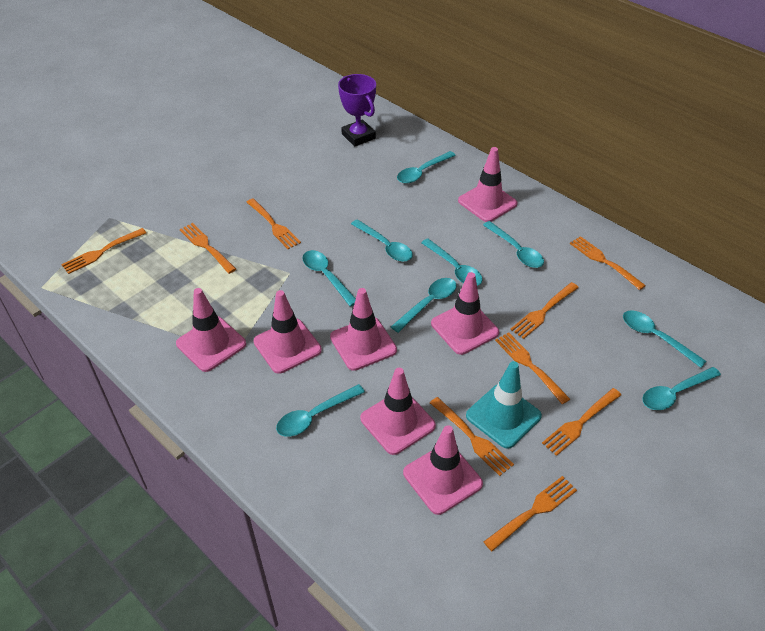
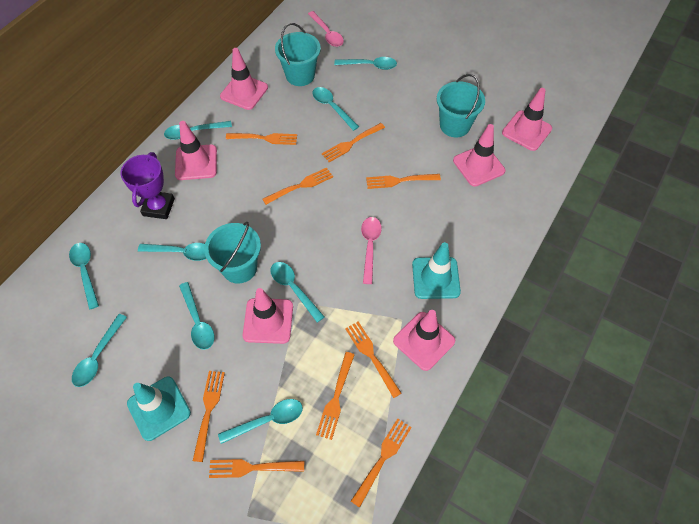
pink spoon: none = 0 -> [308,11,344,47] [361,217,382,284] = 2
pink traffic cone: [176,288,246,372] [254,290,322,374] [330,288,397,371] [360,368,436,455] [403,425,483,515] [431,272,499,355] [458,147,518,222] = 7 -> [175,121,217,180] [220,48,268,110] [243,288,293,344] [393,310,455,371] [453,124,505,187] [502,88,552,151] = 6
turquoise bucket: none = 0 -> [204,222,261,284] [275,23,321,86] [437,74,485,137] = 3
turquoise traffic cone: [466,361,542,449] = 1 -> [127,377,191,441] [412,242,461,299] = 2

